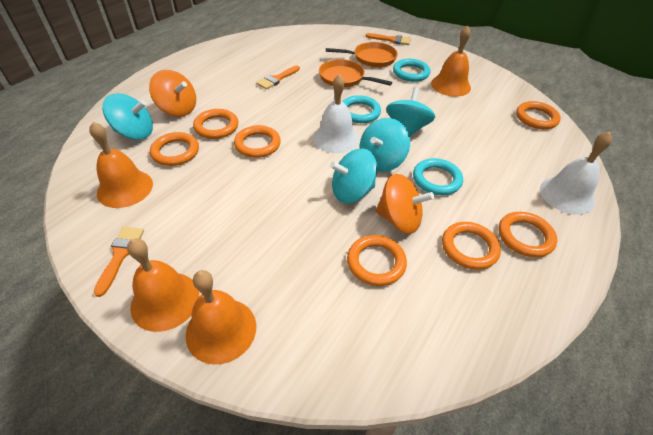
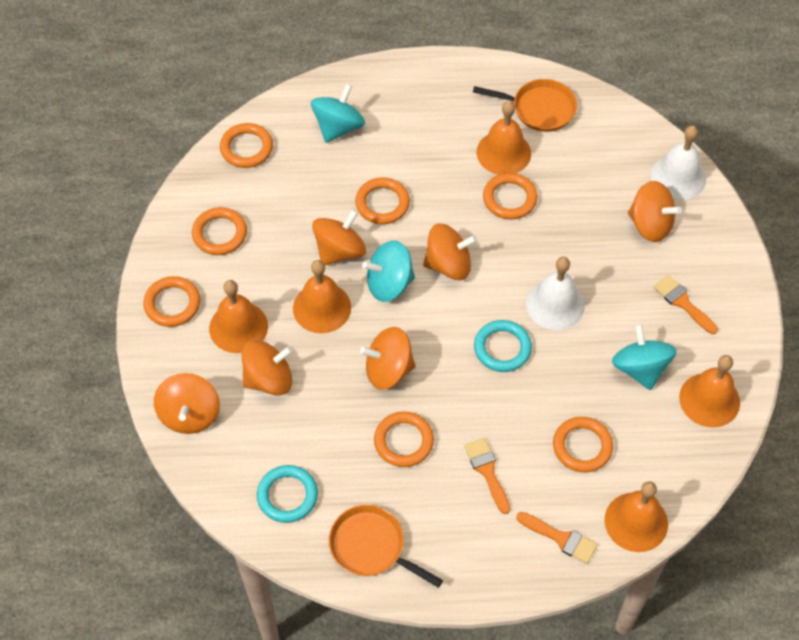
orange bell: [89,122,153,208] [127,238,199,332] [186,270,256,365] [431,26,471,97] = 4 -> [209,280,268,353] [293,260,351,333] [477,101,531,175] [604,481,668,552] [679,355,740,428] = 5
orange spinning top: [149,70,196,117] [376,174,434,234] = 2 -> [154,373,220,434] [242,340,293,396] [312,209,366,265] [360,327,416,390] [423,223,477,280] [628,181,682,242] = 6
turquoise ring: [342,95,381,123] [393,59,430,82] [413,158,463,195] = 3 -> [257,465,318,523] [474,320,532,372] = 2
turquoise spinning top: [102,93,153,140] [330,148,377,203] [360,118,410,172] [386,87,435,136] = 4 -> [311,83,365,143] [362,241,415,302] [612,323,677,390] = 3

